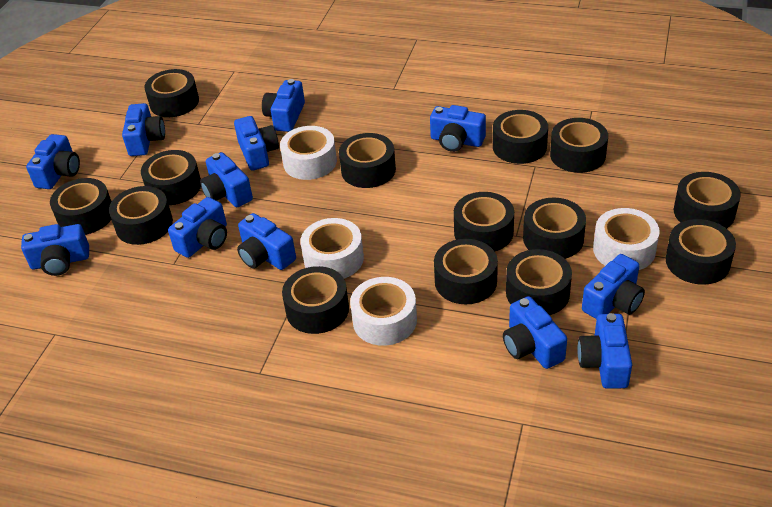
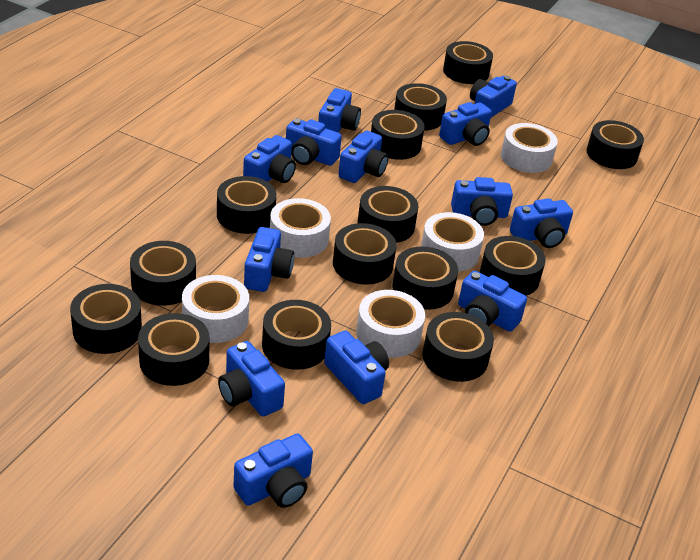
blue camera: [21,224,89,276] [26,134,80,189] [122,103,165,156] [168,197,227,258] [200,152,253,207] [234,116,279,171] [237,213,296,270] [262,79,305,132] [430,105,486,152] [503,296,567,369] [577,313,632,389] [582,254,645,319] = 12 -> [218,341,285,417] [234,433,313,508] [243,135,296,183] [244,227,294,292] [286,119,342,166] [318,88,361,133] [324,331,389,404] [338,130,388,183] [439,102,492,146] [451,177,513,226] [458,271,527,332] [470,76,517,117] [510,198,573,248] = 13
white tape: [280,126,337,180] [300,218,364,278] [350,277,417,346] [593,208,660,270] = 4 -> [182,275,249,343] [270,198,331,258] [356,290,425,358] [421,212,484,272] [501,123,558,173] = 5

